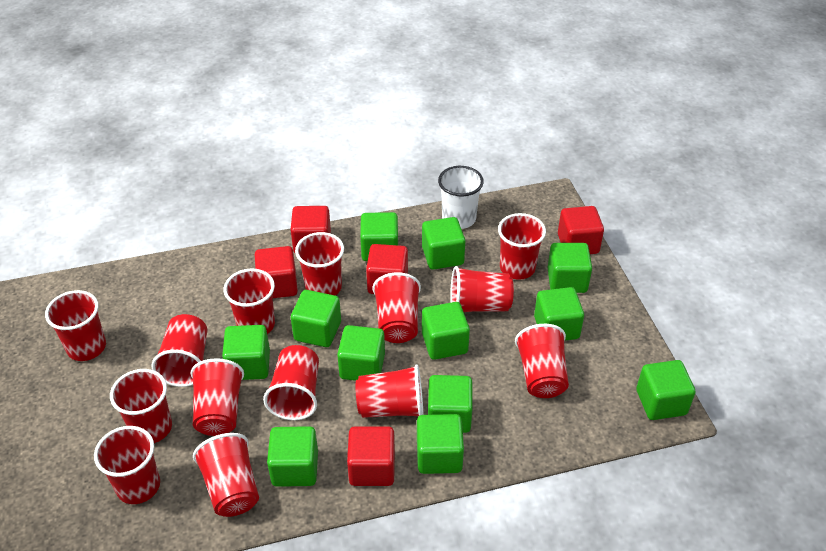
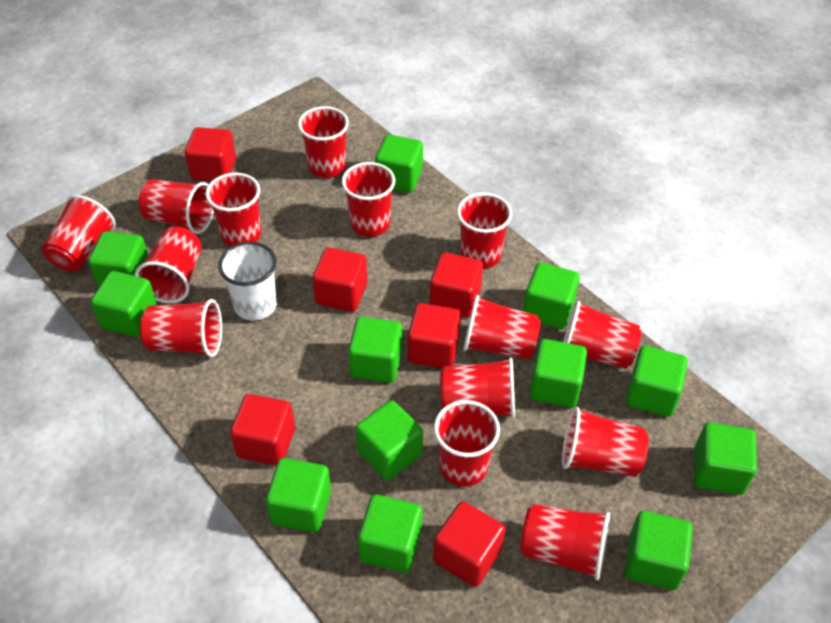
red cube: [255,246,298,298] [291,206,331,253] [347,426,395,486] [366,244,408,294] [558,206,604,254] = 5 -> [185,127,236,182] [230,394,295,466] [312,247,367,312] [408,303,461,369] [429,252,483,317] [433,501,506,587] = 6

